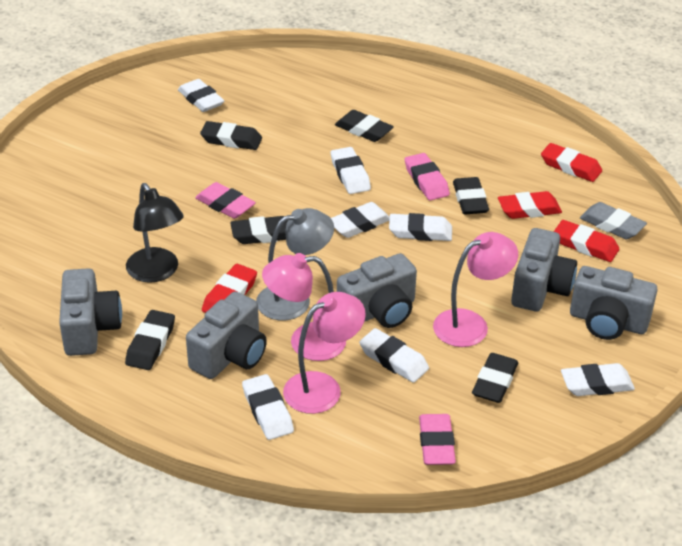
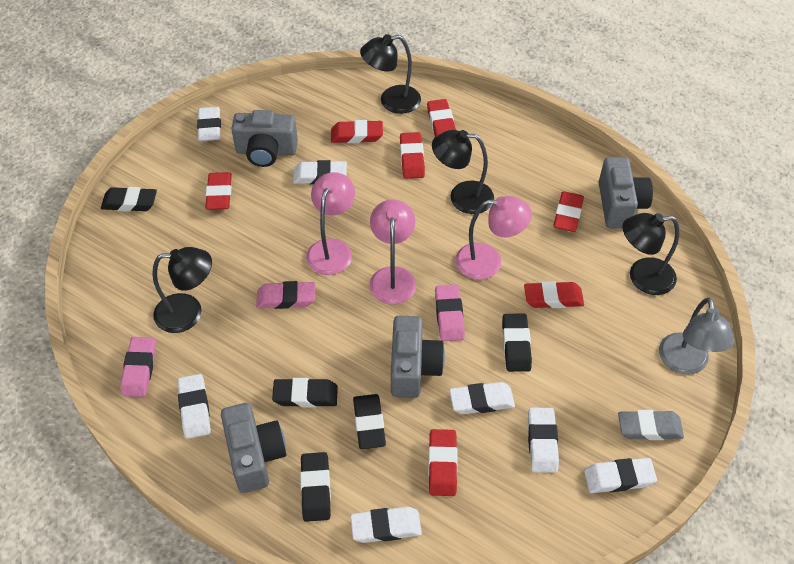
black eraser: [125,310,175,370] [200,121,262,150] [230,216,288,244] [335,110,394,142] [453,177,489,214] [472,353,518,403] = 6 -> [101,187,157,212] [272,378,338,407] [300,452,331,522] [353,394,386,449] [502,314,532,372] = 5
black lamp: [126,183,184,283] = 1 -> [152,247,212,333] [360,34,421,114] [432,130,494,214] [622,213,679,295] = 4
grey camera: [59,268,122,356] [186,291,267,379] [337,253,417,328] [511,228,577,312] [570,266,657,340] = 5 -> [221,403,286,493] [231,110,298,167] [391,316,445,398] [599,157,653,228] = 4
red eraser: [202,264,257,313] [498,191,562,219] [541,143,602,182] [554,220,619,262] = 4 -> [205,172,232,210] [331,120,383,143] [400,132,425,179] [427,99,456,137] [428,429,458,496] [524,281,584,308] [553,191,584,232] = 7

